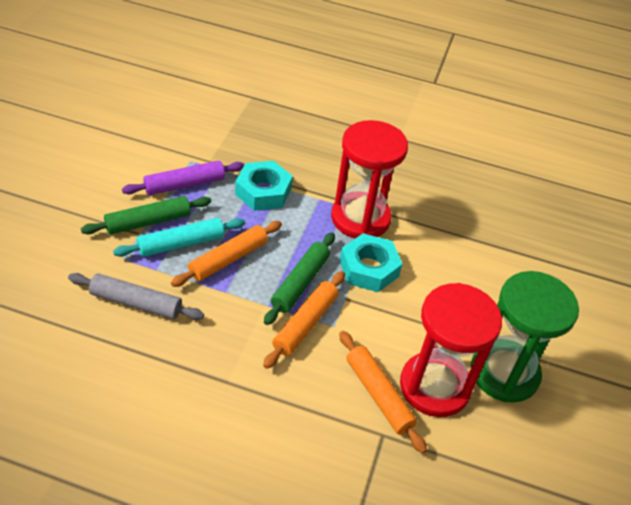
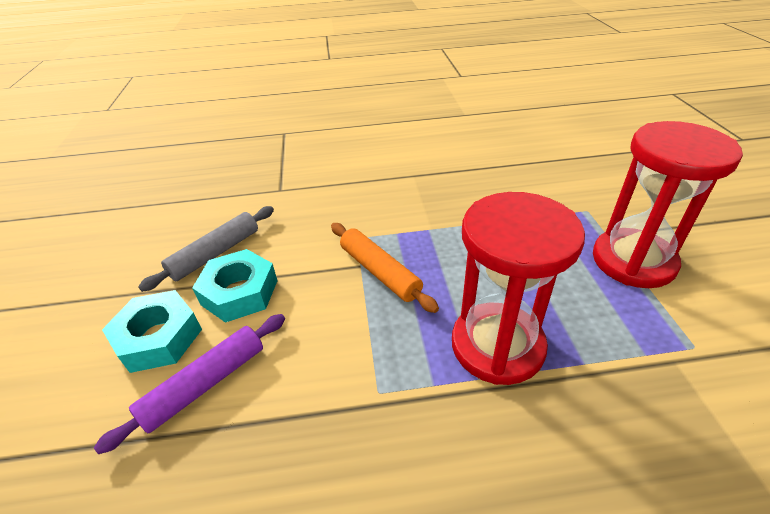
green hourglass: [471,271,579,403] = 1 -> none = 0
green rolling pin: [81,196,211,235] [264,232,335,325] = 2 -> none = 0
orange rolling pin: [171,221,282,287] [263,271,345,369] [339,331,427,454] = 3 -> [331,223,439,313] = 1
turquoise rolling pin: [113,218,245,257] = 1 -> none = 0

